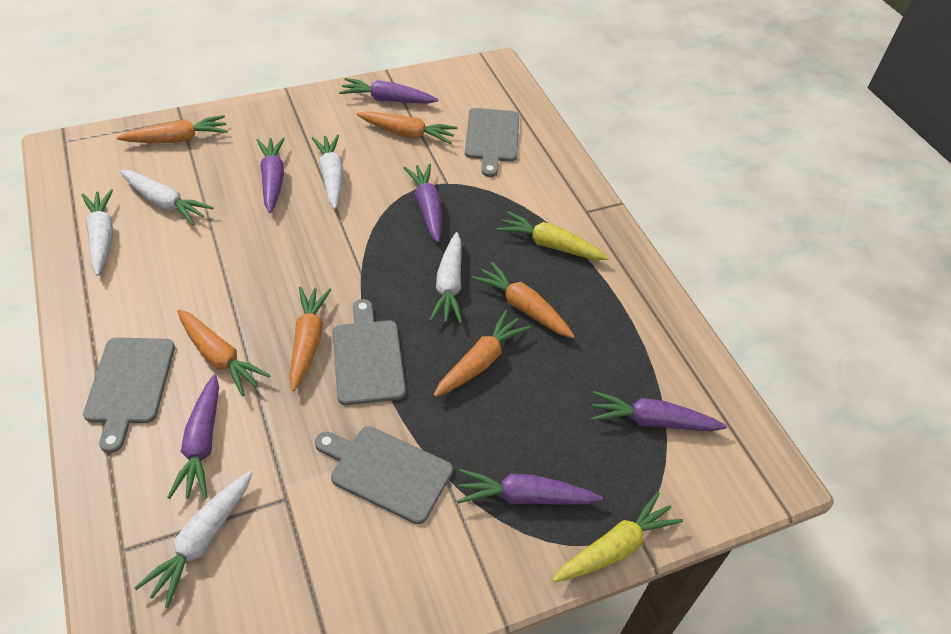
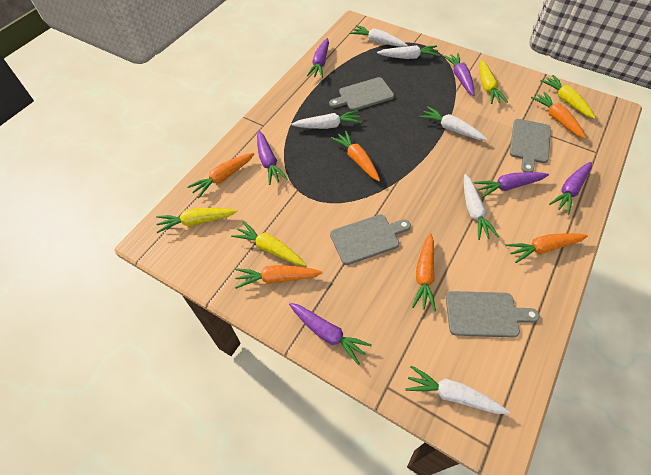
white carrot: [82,189,113,276] [120,170,213,225] [135,471,252,608] [312,134,344,209] [430,232,462,324] = 5 -> [292,110,361,129] [350,25,407,47] [377,45,439,59] [405,365,510,414] [419,106,487,140] [464,174,499,240] = 6
yellow carrot: [497,211,609,260] [552,492,683,582] = 2 -> [156,208,237,233] [231,221,306,266] [480,60,508,104] [540,75,595,119] = 4

